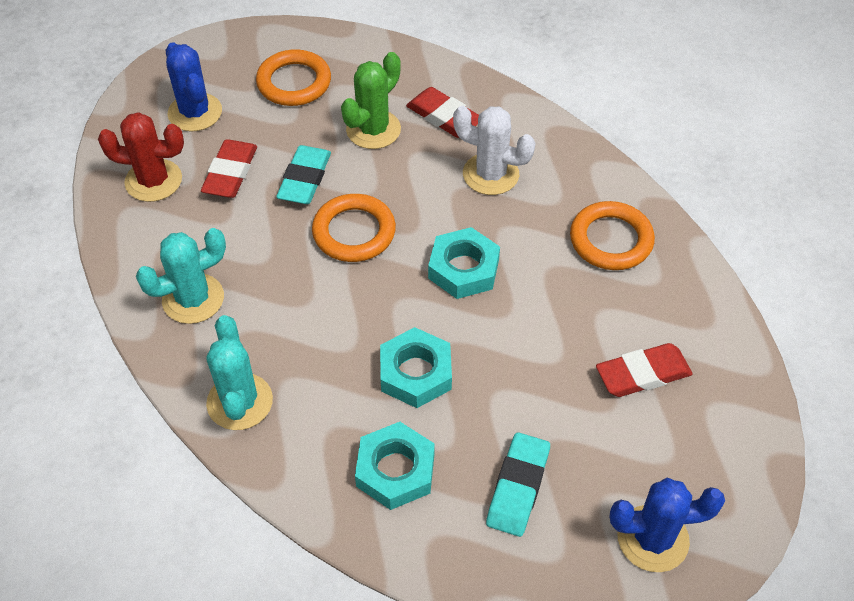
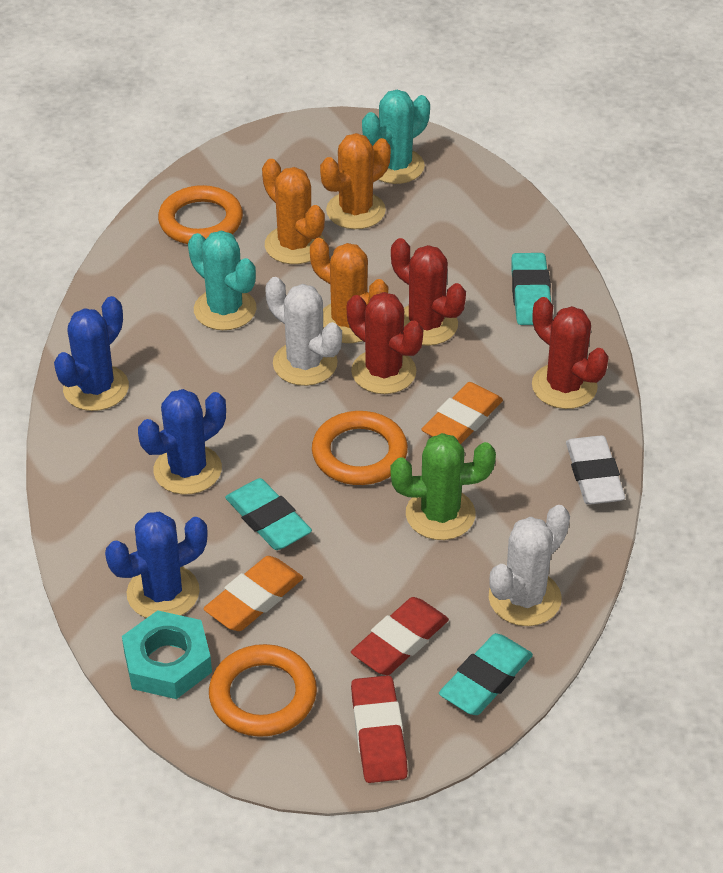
blue cactus: [166,42,222,132] [609,478,725,572] = 2 -> [54,296,129,411] [105,512,208,618] [138,389,226,495] = 3
orange cactus: none = 0 -> [262,159,325,264] [310,238,388,343] [320,133,391,229] = 3
orange eraser: none = 0 -> [203,556,303,631] [421,382,503,444] = 2
red cactus: [98,112,184,202] = 1 -> [347,292,423,394] [391,238,466,346] [532,297,609,409] = 3
red eraser: [201,139,257,198] [406,87,479,138] [596,343,693,397] = 3 -> [351,597,449,675] [351,675,408,783] = 2
turquoise eraser: [276,145,331,204] [486,432,550,537] = 2 -> [225,478,312,550] [439,633,533,715] [511,253,551,325] = 3
turquoise nut: [355,422,435,510] [380,327,452,408] [428,227,500,299] = 3 -> [122,610,212,699] = 1
white cactus: [453,106,535,195] = 1 -> [265,277,342,386] [489,505,570,626] = 2
white eraser: none = 0 -> [566,435,625,505] = 1

